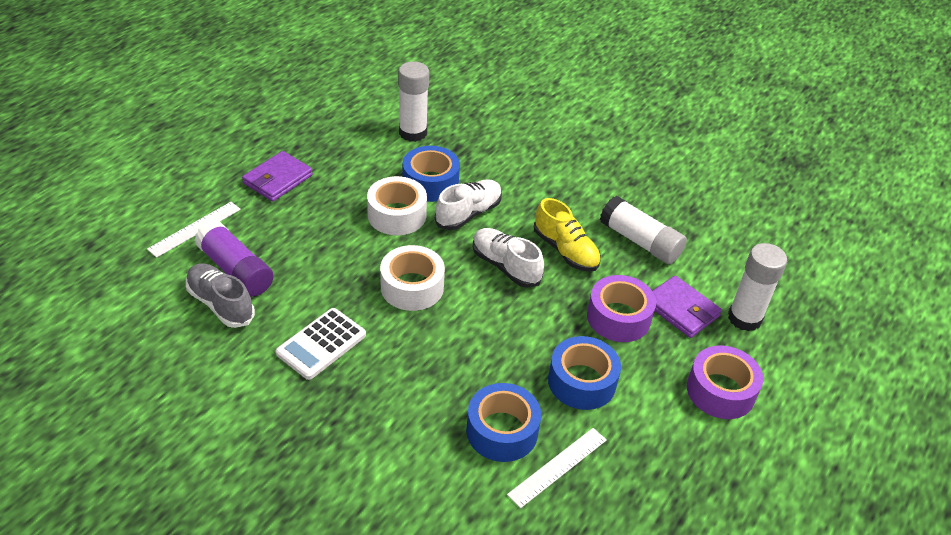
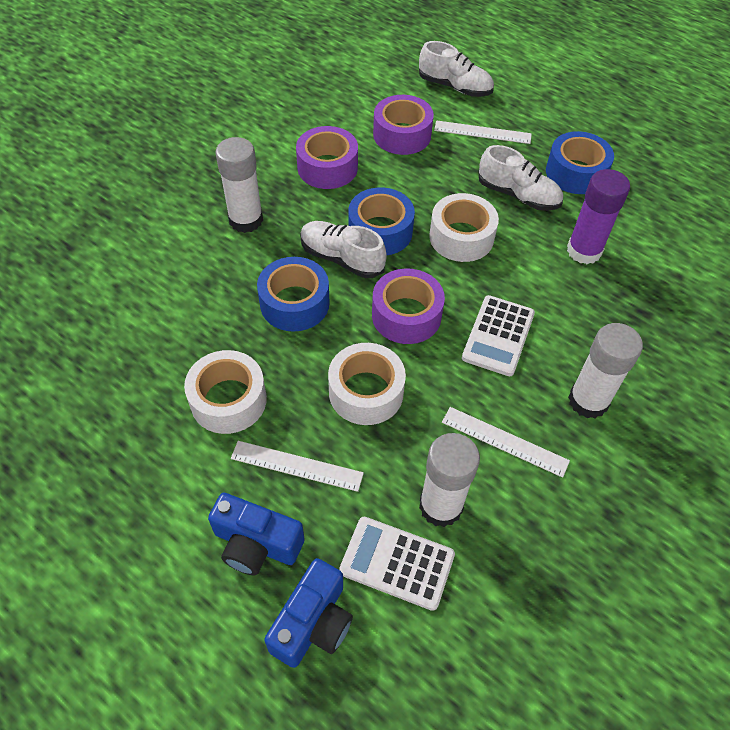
blue camera: none = 0 -> [208,493,304,575] [264,558,353,668] = 2
grey shoe: [186,263,255,328] = 1 -> none = 0
purple tape: [587,275,656,342] [687,346,763,419] = 2 -> [296,126,358,189] [372,269,445,344] [373,95,434,155] = 3
purple wallet: [242,151,313,201] [652,276,722,338] = 2 -> none = 0
white calculator: [276,308,366,380] = 1 -> [339,517,455,611] [462,295,535,376] = 2
white ruler: [147,202,241,258] [507,428,607,508] = 2 -> [231,441,364,492] [434,120,532,144] [442,407,570,478] = 3
white shoe: [434,179,502,230] [473,228,544,288] = 2 -> [300,221,387,278] [419,41,494,97] [479,145,563,211] = 3
white tape: [367,176,427,235] [380,245,445,311] = 2 -> [184,350,267,434] [328,343,406,425] [429,193,499,262] = 3
yellow shoe: [534,198,601,272] = 1 -> none = 0

